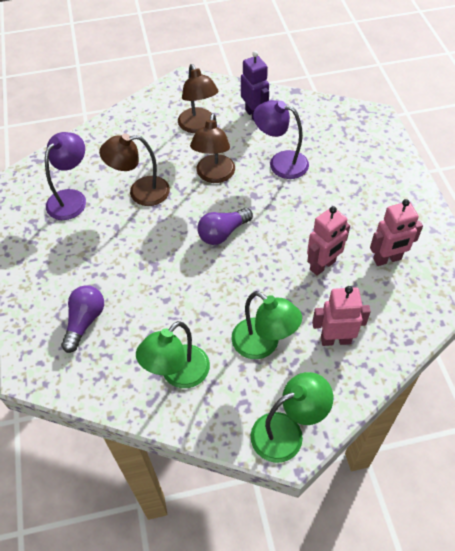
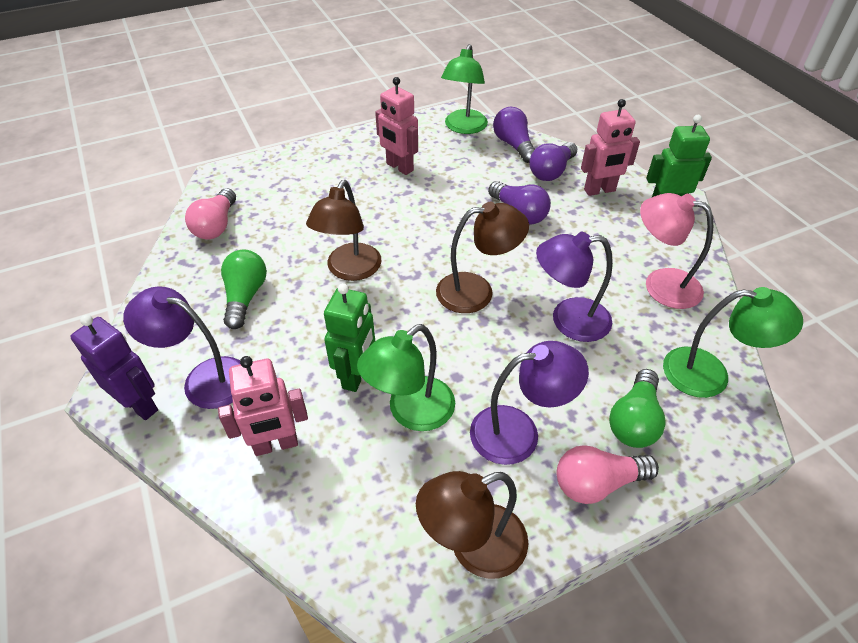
green light bulb: none = 0 -> [221,250,267,329] [609,369,666,448] = 2
green robot: none = 0 -> [324,283,375,392] [646,115,712,197] = 2
pink lamp: none = 0 -> [640,193,713,309] = 1
pink light bulb: none = 0 -> [185,188,236,239] [557,445,659,504] = 2
purple lamp: [45,132,86,220] [253,100,309,179] = 2 -> [123,286,240,409] [470,341,589,465] [536,232,613,342] = 3
purple light bulb: [61,285,104,353] [197,208,253,245] = 2 -> [488,181,551,224] [493,107,535,163] [529,142,577,181] = 3

